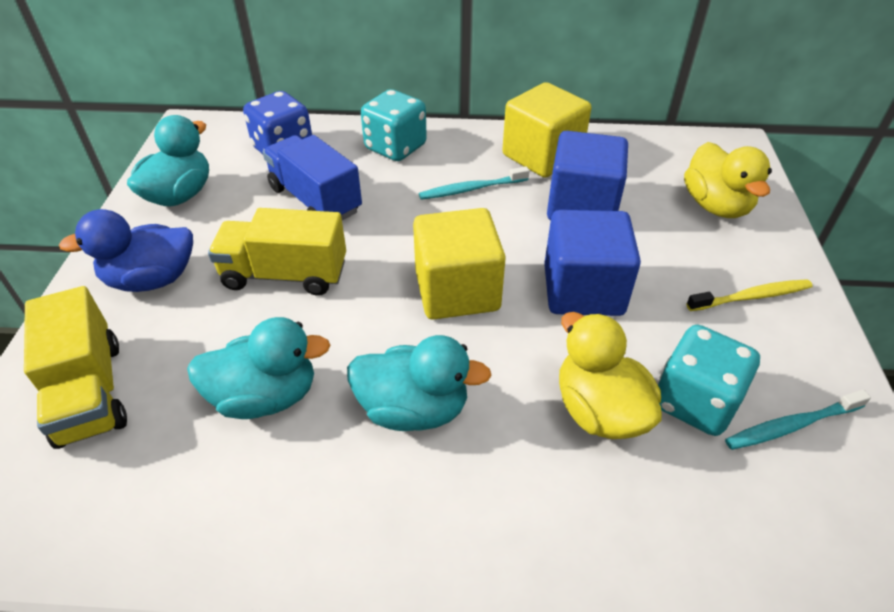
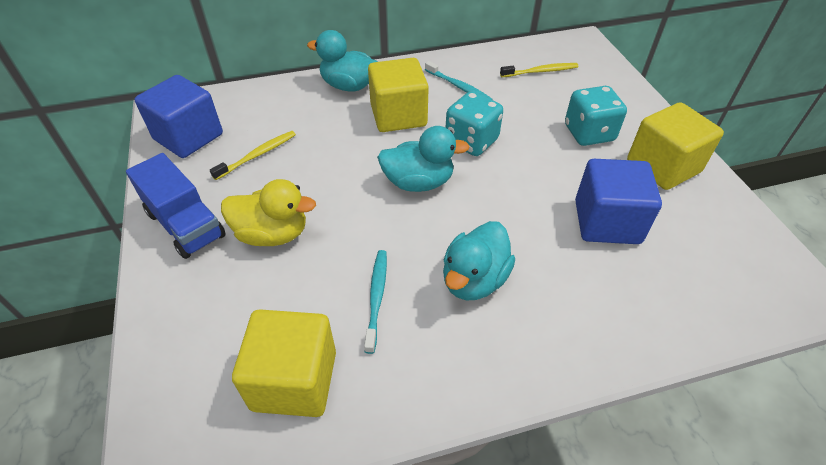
blue dice: [243,91,312,154] = 1 -> none = 0
blue duck: [59,209,193,292] = 1 -> none = 0
yellow cube: [413,208,506,320] [502,82,591,178] = 2 -> [232,309,336,417] [368,58,429,132] [627,102,724,190] = 3
yellow duck: [559,312,662,439] [684,142,772,218] = 2 -> [221,179,316,246] = 1
yellow toothbrush: [686,279,813,311] = 1 -> [210,131,296,180] [500,63,578,77] = 2
yellow truck: [24,286,127,449] [208,208,346,296] = 2 -> none = 0

